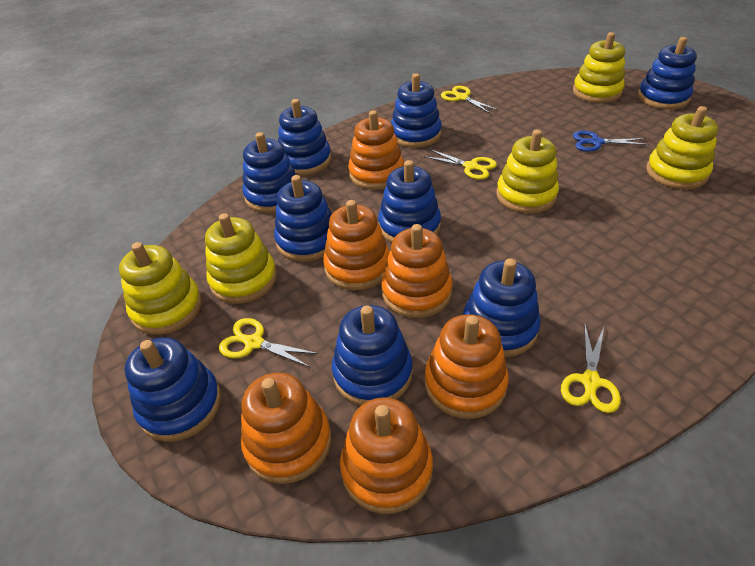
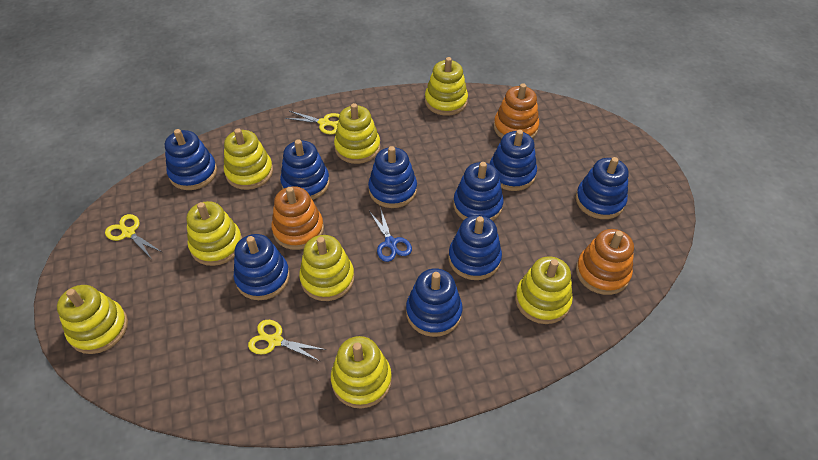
orange stacking toy: [241,373,331,484] [323,200,390,290] [340,398,433,514] [348,110,404,190] [381,224,453,318] [425,314,509,419] = 6 -> [272,186,324,250] [494,83,539,139] [576,229,634,295] = 3
yellow scissors: [219,318,319,367] [423,149,497,180] [441,86,498,113] [561,325,621,413] = 4 -> [105,214,162,258] [248,320,326,362] [285,111,340,134] = 3
yellow stacking toy: [119,242,202,335] [205,213,277,304] [496,129,559,214] [573,32,625,103] [646,106,718,189] = 5 -> [57,285,128,354] [186,201,242,266] [224,128,273,190] [299,235,354,301] [331,336,392,409] [334,103,380,164] [425,57,468,116] [515,256,573,324] = 8

